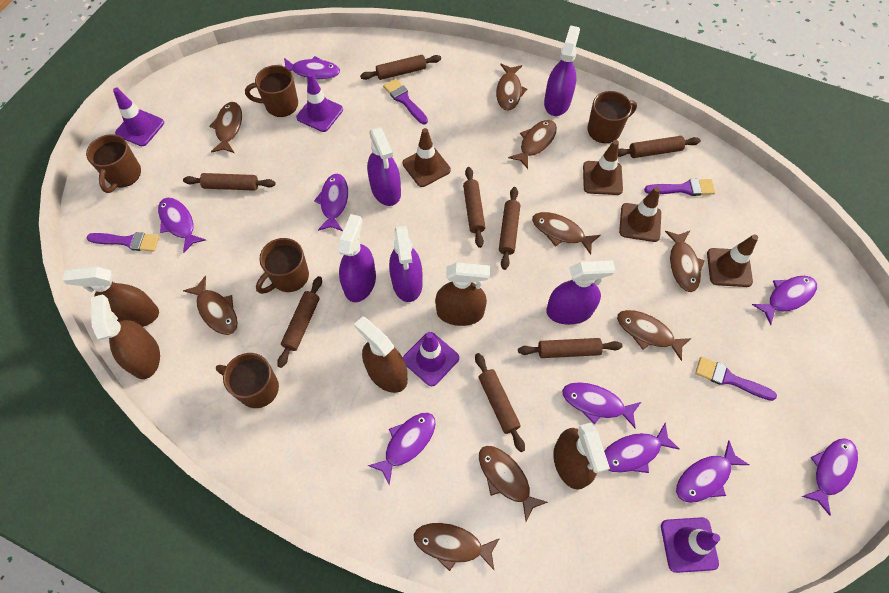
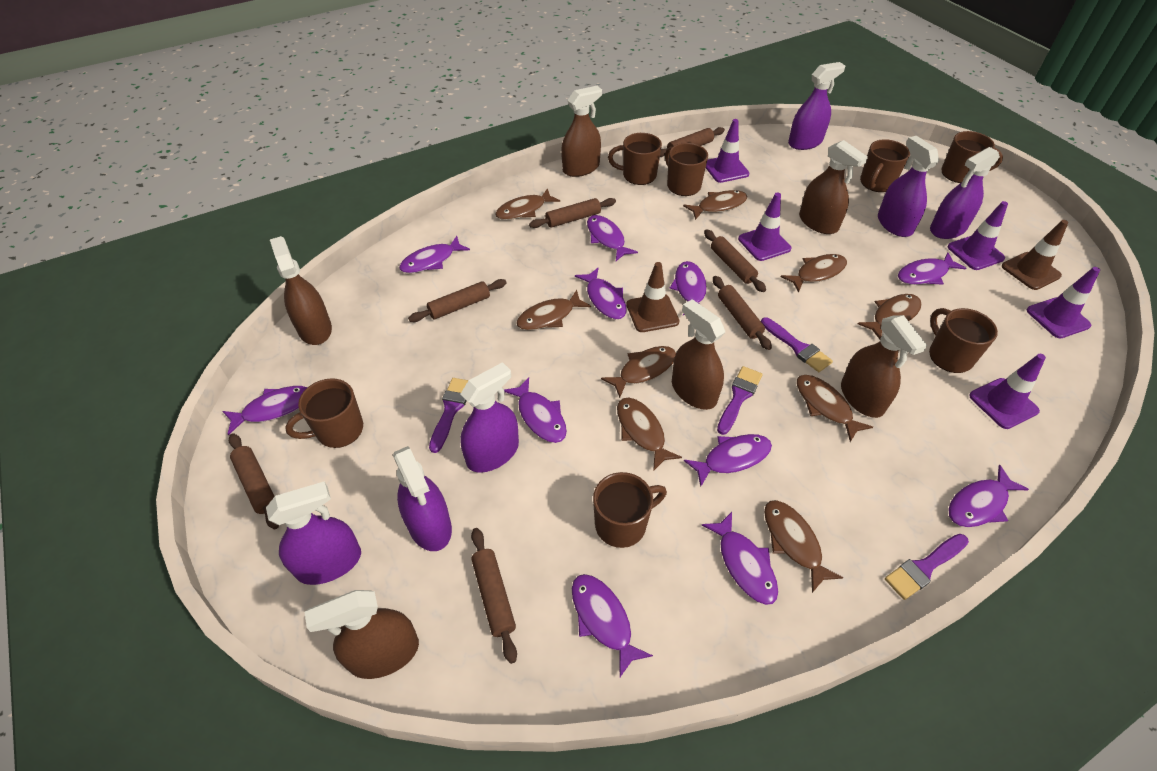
brown mug: [86,134,141,193] [216,353,279,408] [245,65,298,117] [256,238,309,294] [588,91,637,143] = 5 -> [285,378,363,448] [593,472,667,548] [608,133,662,185] [665,143,708,196] [860,139,910,192] [929,308,998,373] [941,131,1003,183] = 7
brown rolling pin: [183,173,276,191] [277,276,322,368] [360,55,441,80] [463,167,485,248] [475,353,525,452] [499,187,520,270] [518,338,623,358] [618,136,701,158] = 8 -> [229,433,279,529] [408,279,507,322] [471,528,517,664] [529,198,616,228] [660,127,725,157] [704,229,766,292] [713,276,772,350] = 7
brown spray bottle: [63,267,159,327] [91,294,160,379] [354,316,408,393] [435,262,490,326] [553,423,610,490] = 5 -> [270,236,332,345] [305,590,419,679] [561,86,602,177] [672,299,725,410] [799,140,868,234] [841,315,927,418] = 6
brown traffic cone: [402,128,451,187] [583,140,623,195] [619,187,661,242] [707,234,758,287] = 4 -> [626,262,679,332] [1002,220,1068,290] = 2
purple fish: [158,198,206,253] [284,56,340,80] [314,174,348,231] [368,413,436,485] [562,382,641,429] [604,423,680,473] [676,440,749,503] [752,276,817,325] [802,438,858,516] = 9 -> [222,386,308,435] [399,236,470,273] [504,377,567,443] [572,574,653,677] [575,268,627,319] [587,215,638,261] [669,261,707,315] [684,434,772,487] [702,512,778,605] [898,253,966,285] [948,465,1029,527] = 11
purple spray bottle: [338,214,376,302] [367,127,401,206] [389,226,423,302] [544,25,580,116] [546,261,615,325] = 5 -> [266,481,361,585] [393,446,452,551] [460,362,519,473] [788,62,845,150] [878,136,939,237] [930,147,1000,239] = 6
purple traffic cone: [113,88,164,146] [296,73,343,132] [403,332,459,386] [661,517,720,573] = 4 -> [706,119,749,183] [738,192,791,261] [947,201,1008,270] [969,354,1046,429] [1027,267,1100,338] = 5

